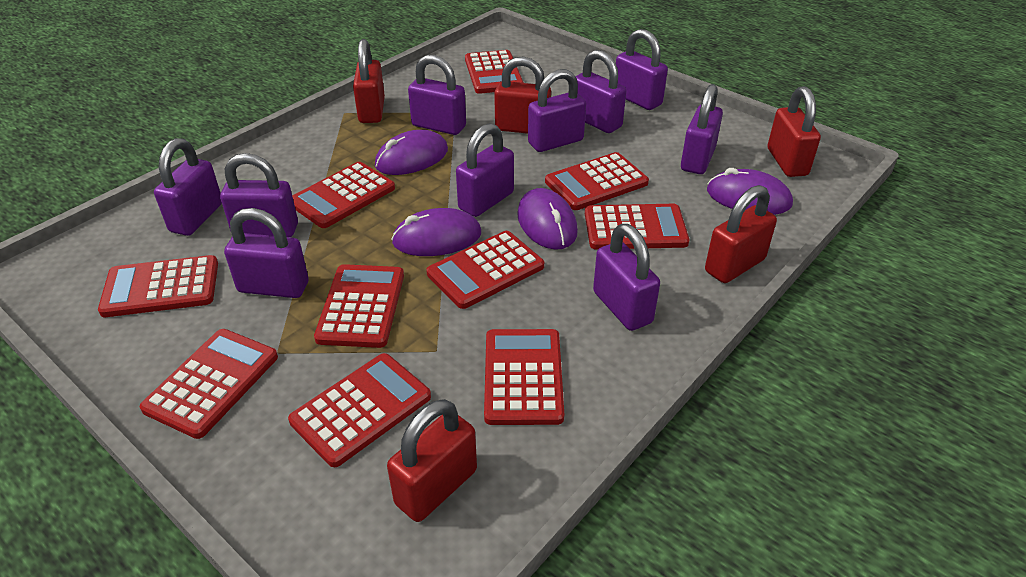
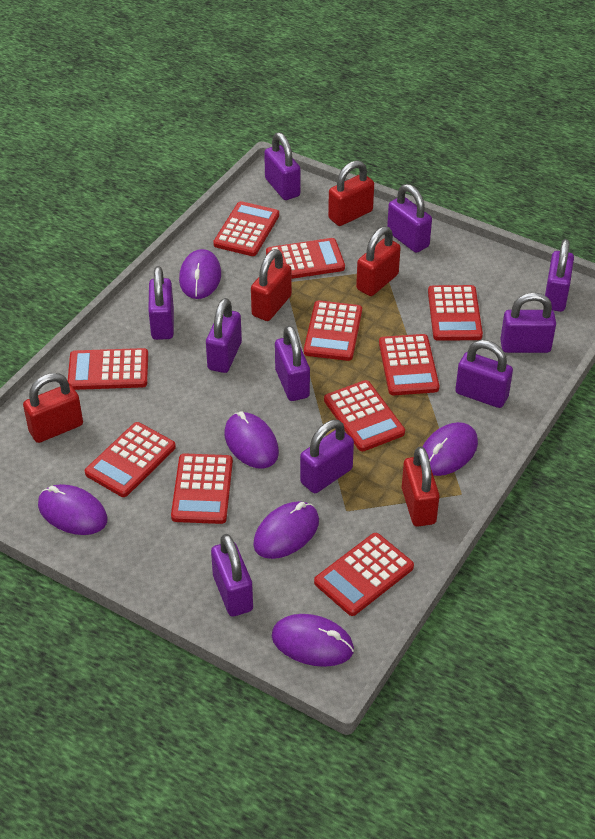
purple mouse: [375,130,448,175] [391,208,481,256] [517,188,578,250] [707,168,793,215] = 4 -> [38,484,108,535] [179,249,221,299] [224,411,279,469] [253,501,319,559] [272,614,354,667] [422,422,478,476] = 6

